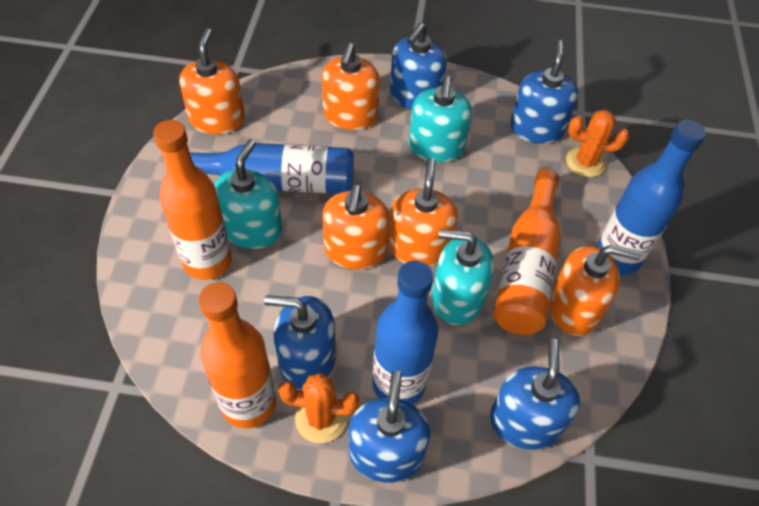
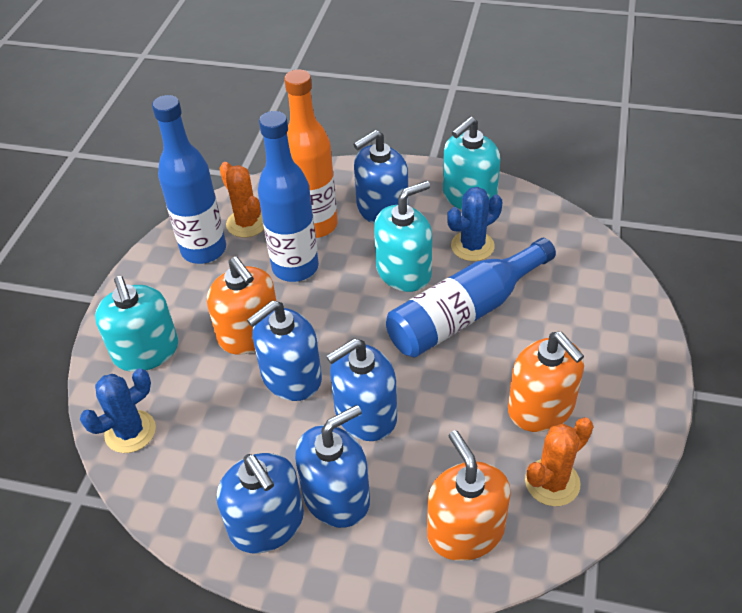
blue cactus: none = 0 -> [80,368,156,453] [447,187,502,261] = 2
orange bottle: [153,120,232,280] [199,282,276,429] [493,169,561,335] = 3 -> [284,69,338,238] = 1
orange soap dispenser: [179,28,245,134] [322,43,380,130] [322,184,390,270] [388,158,458,267] [549,245,642,336] = 5 -> [207,257,276,355] [427,430,511,561] [508,332,584,432] = 3

